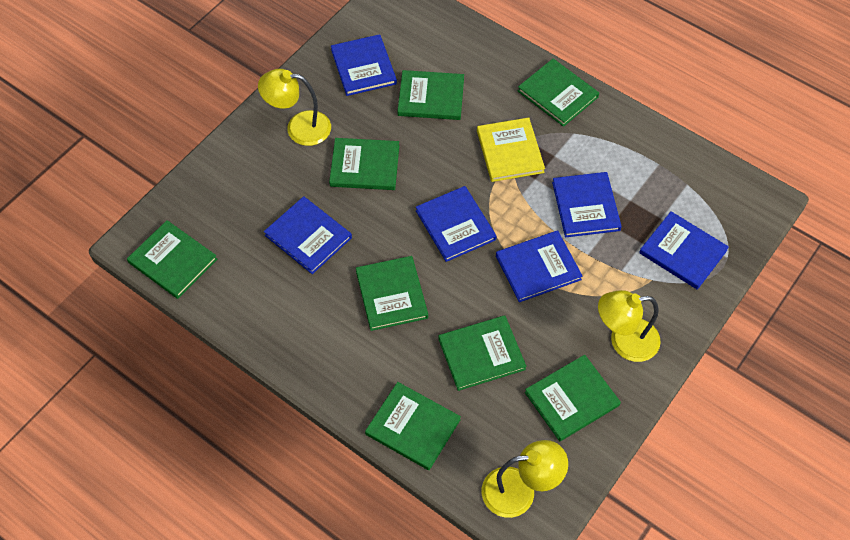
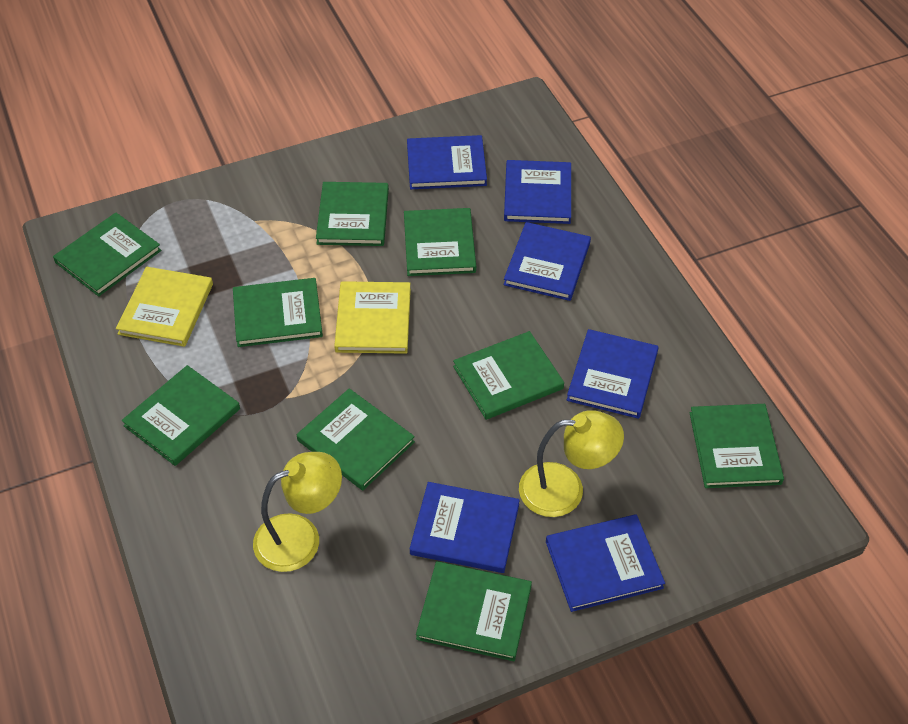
green book: [127,220,217,299] [329,138,399,190] [356,256,428,331] [365,382,461,470] [398,70,464,120] [438,315,526,391] [518,59,599,127] [525,355,621,441] = 8 -> [53,213,161,296] [122,365,240,466] [233,278,323,347] [297,388,415,491] [316,182,389,246] [404,208,476,276] [416,561,532,661] [453,331,564,420] [690,404,784,488] = 9
yellow book: [477,118,545,182] = 1 -> [116,267,213,347] [334,281,411,354] = 2
yellow lamp: [258,69,331,146] [482,440,568,518] [598,290,661,362] = 3 -> [253,452,342,572] [519,410,624,517] = 2

